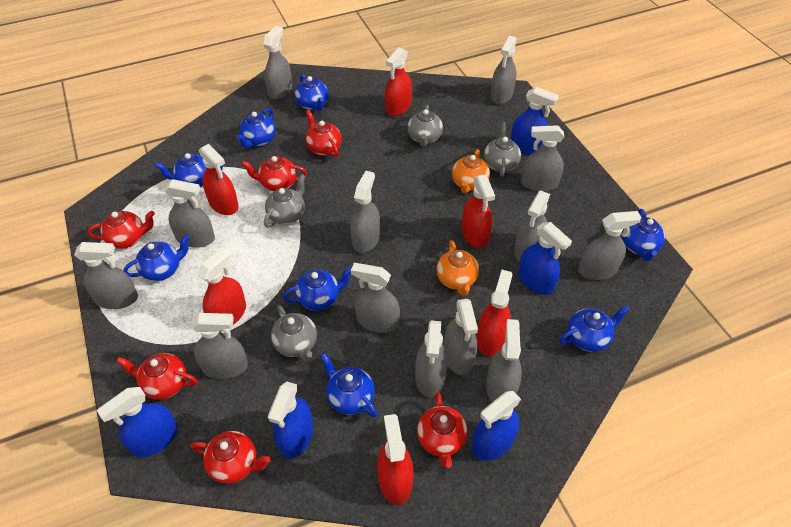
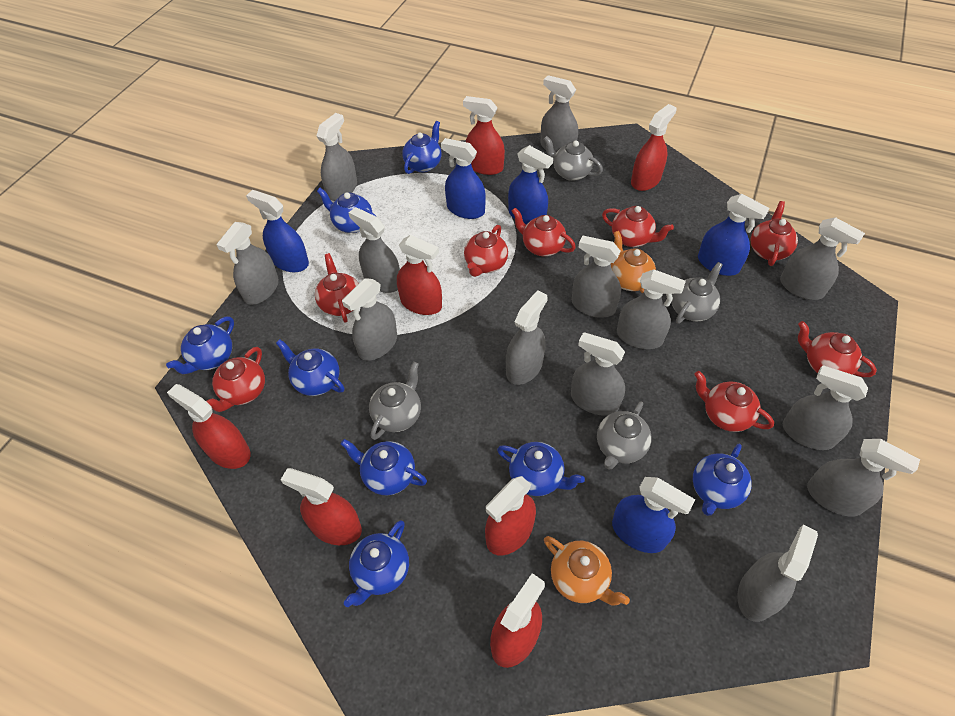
red spray bottle: [197,247,246,325] [199,144,238,215] [377,414,414,505] [385,47,412,116] [462,174,495,248] [477,270,513,356] = 6 -> [167,384,251,469] [281,468,362,545] [397,235,442,315] [463,96,505,175] [485,476,536,555] [490,573,545,668] [631,104,677,191] = 7
red teapot: [88,211,155,249] [116,353,197,400] [191,431,270,484] [242,156,307,191] [306,110,342,157] [417,392,467,468] = 6 -> [206,347,265,412] [315,253,359,323] [464,225,508,277] [512,208,576,256] [602,206,674,247] [694,371,774,432] [751,201,798,266] [798,321,877,377] = 8

